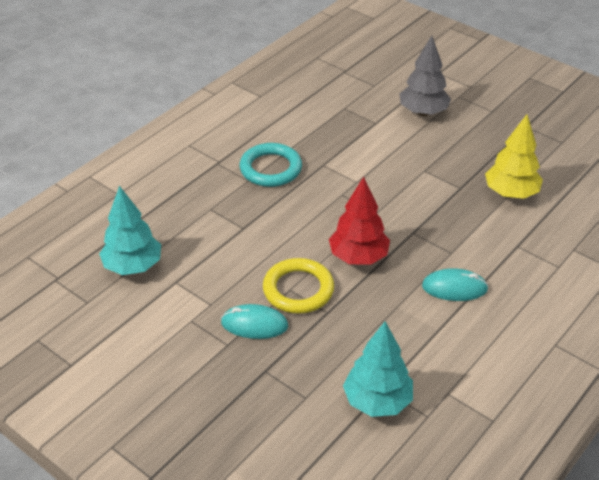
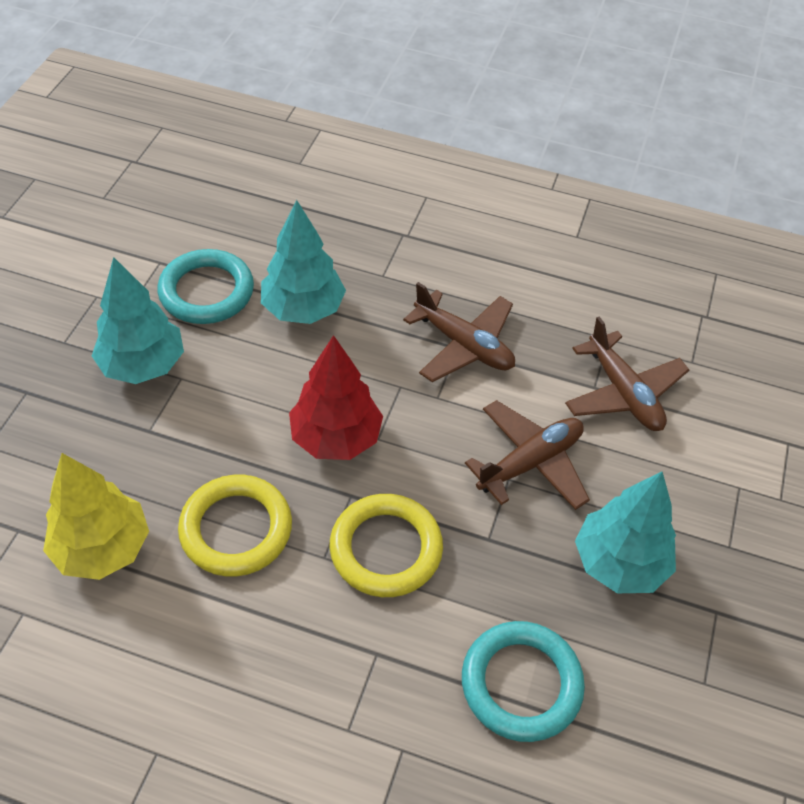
brown plane: none = 0 -> [403,282,515,382] [465,400,590,510] [565,316,689,431] = 3
grey tree: [400,35,451,116] = 1 -> none = 0
turquoise mouse: [221,304,288,339] [422,268,489,301] = 2 -> none = 0
turquoise ring: [240,143,302,187] = 1 -> [158,249,254,324] [462,621,585,742] = 2
turquoise tree: [99,186,161,275] [343,321,413,417] = 2 -> [92,257,184,384] [261,200,346,324] [575,472,676,593] = 3
yellow ring: [263,258,334,314] = 1 -> [178,475,292,577] [330,494,443,597] = 2

